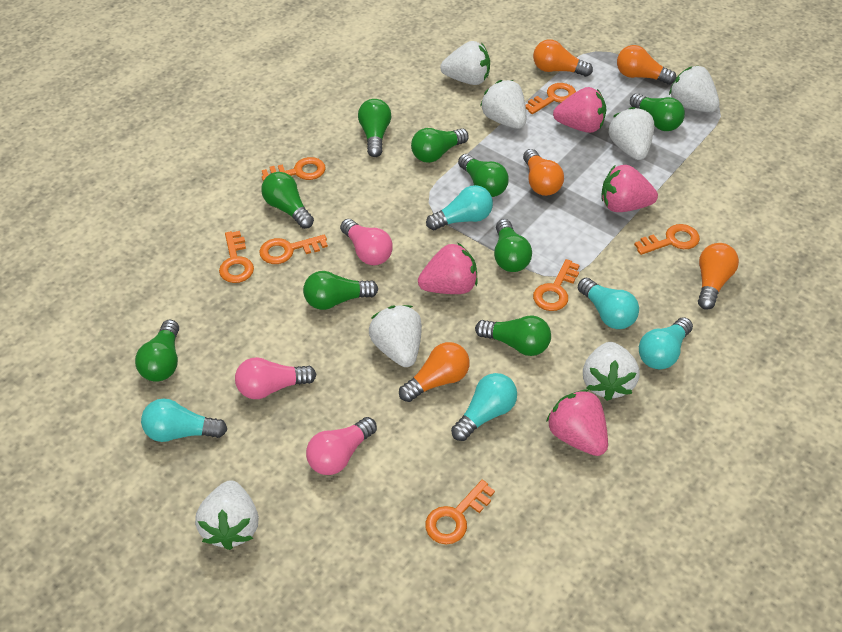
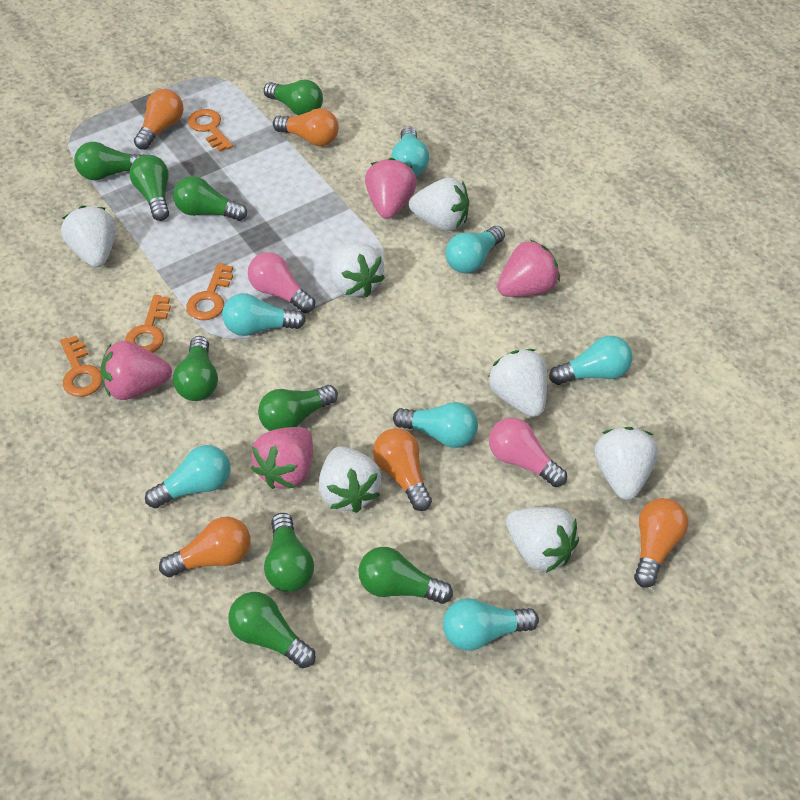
orange key: [219,231,254,283] [259,235,328,264] [262,157,326,181] [425,480,495,545] [525,83,576,114] [533,259,580,311] [634,224,700,255] = 7 -> [60,335,103,397] [125,295,171,353] [186,263,233,320] [188,109,233,152] = 4
pink light bulb: [235,357,316,399] [306,417,377,475] [340,219,393,265] = 3 -> [248,252,315,313] [489,418,567,487] = 2
turquoise light bulb: [141,399,227,442] [426,185,493,230] [451,373,517,441] [578,278,639,329] [639,317,693,370] = 5 -> [145,445,231,508] [222,293,306,336] [391,126,429,176] [393,402,478,448] [443,598,539,651] [445,226,505,273] [549,336,632,385] = 7

